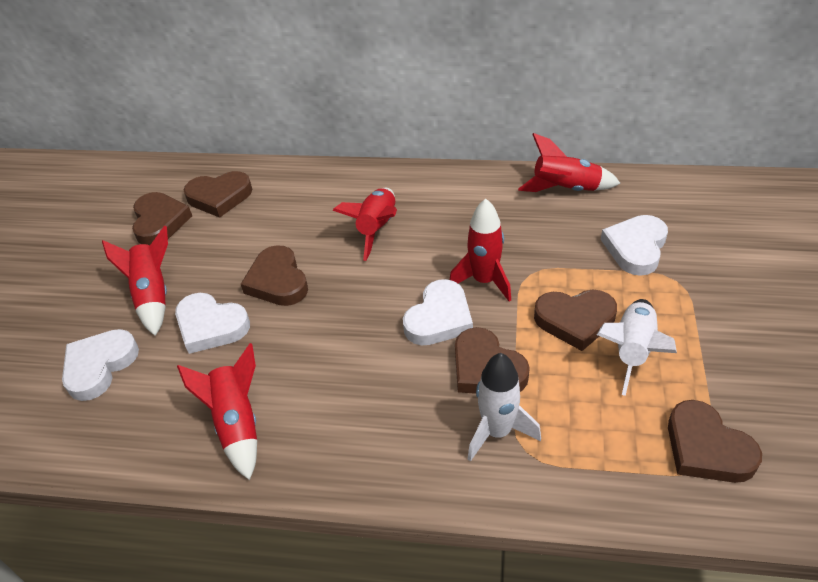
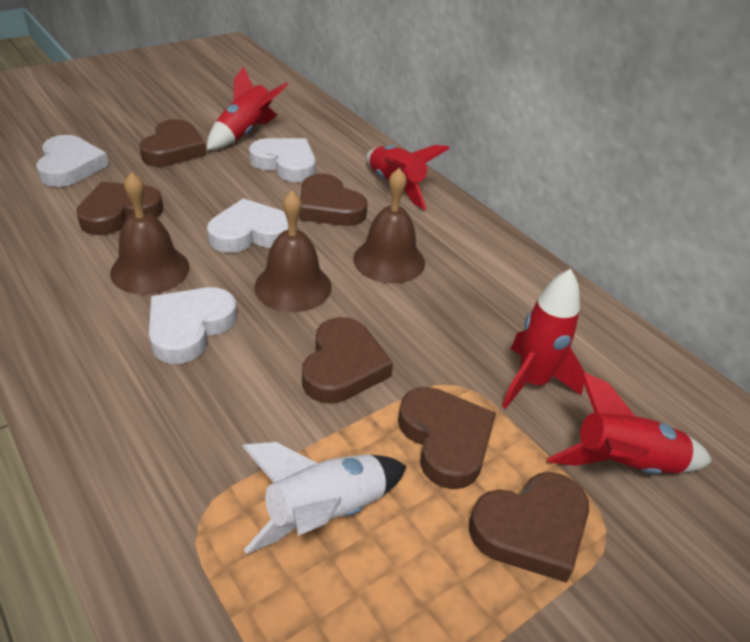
brown bell: none = 0 -> [110,172,190,295] [254,191,331,312] [353,168,425,284] = 3
red rocket: [102,225,168,336] [177,343,257,480] [333,188,397,261] [450,199,511,302] [518,133,621,192] = 5 -> [207,67,288,150] [366,145,450,210] [502,269,585,409] [547,372,712,474] = 4
white rocket: [468,353,541,462] [597,299,677,396] = 2 -> [242,442,407,554] = 1

